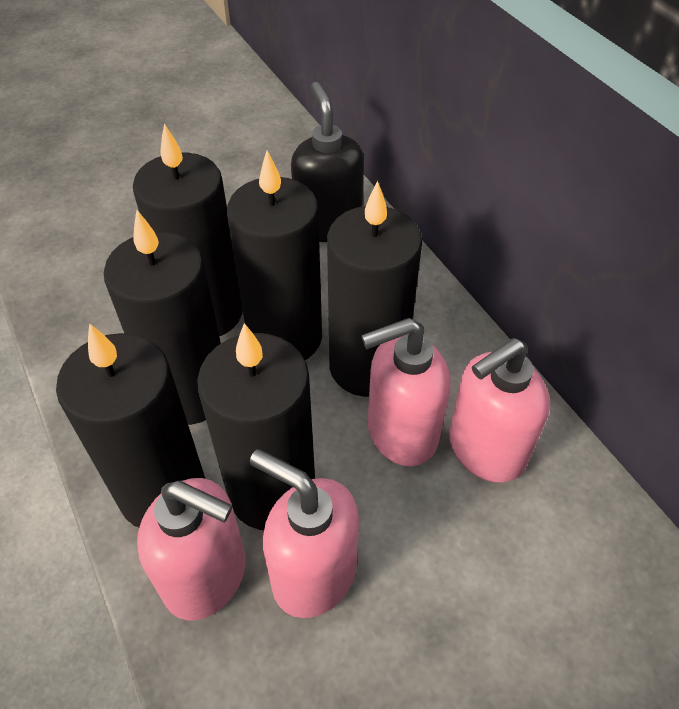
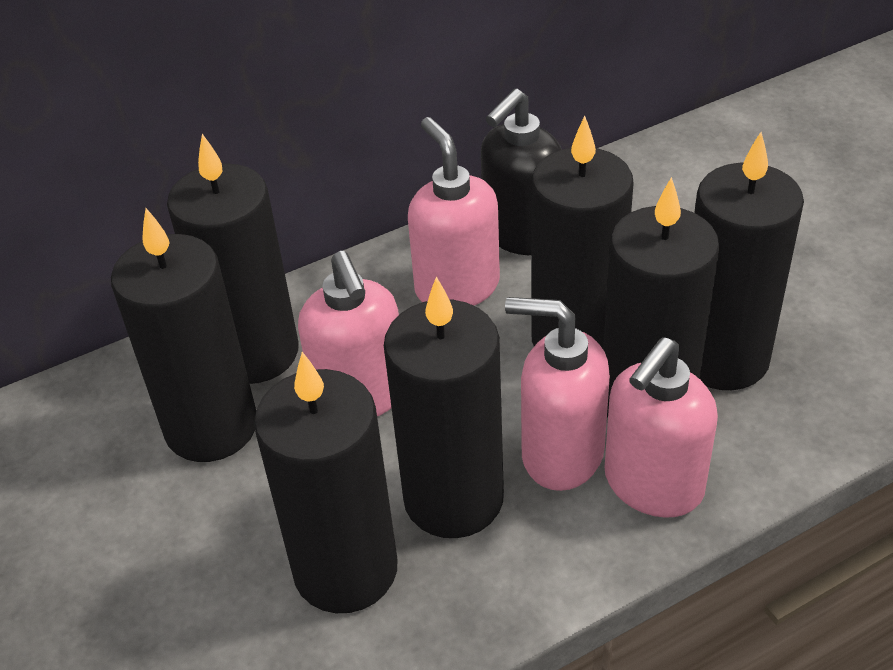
black candle: [56,323,205,528] [104,210,221,425] [133,124,243,336] [197,323,315,530] [227,151,322,360] [327,181,422,397] = 6 -> [111,208,256,462] [167,134,299,384] [254,352,398,613] [384,276,504,538] [532,116,634,349] [603,177,720,418] [694,132,804,390] = 7

